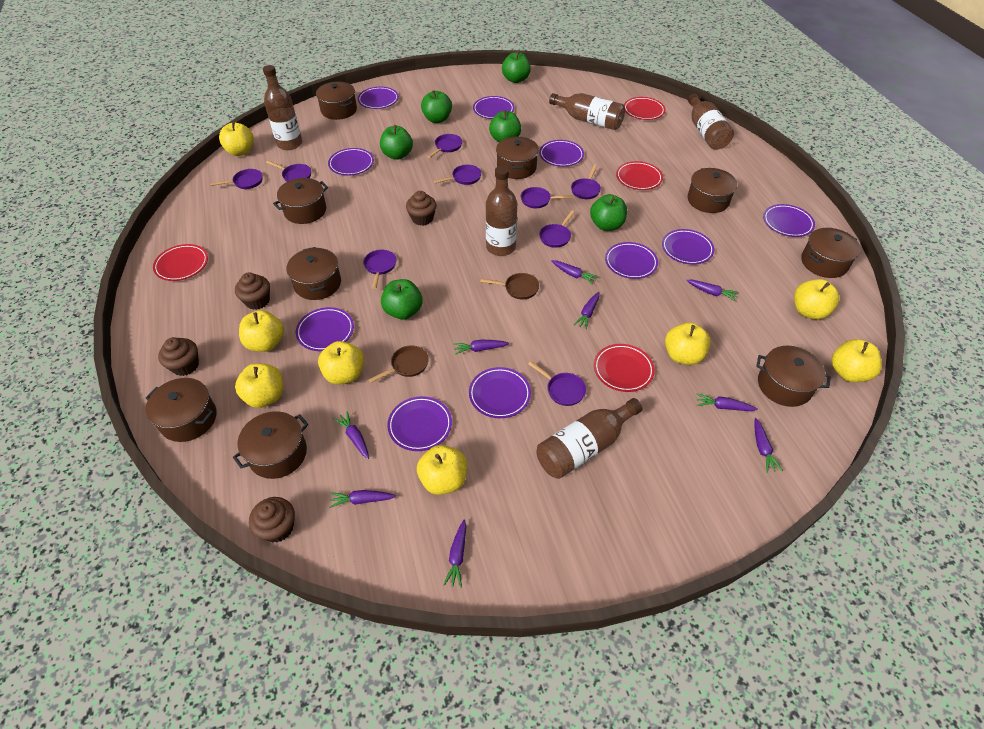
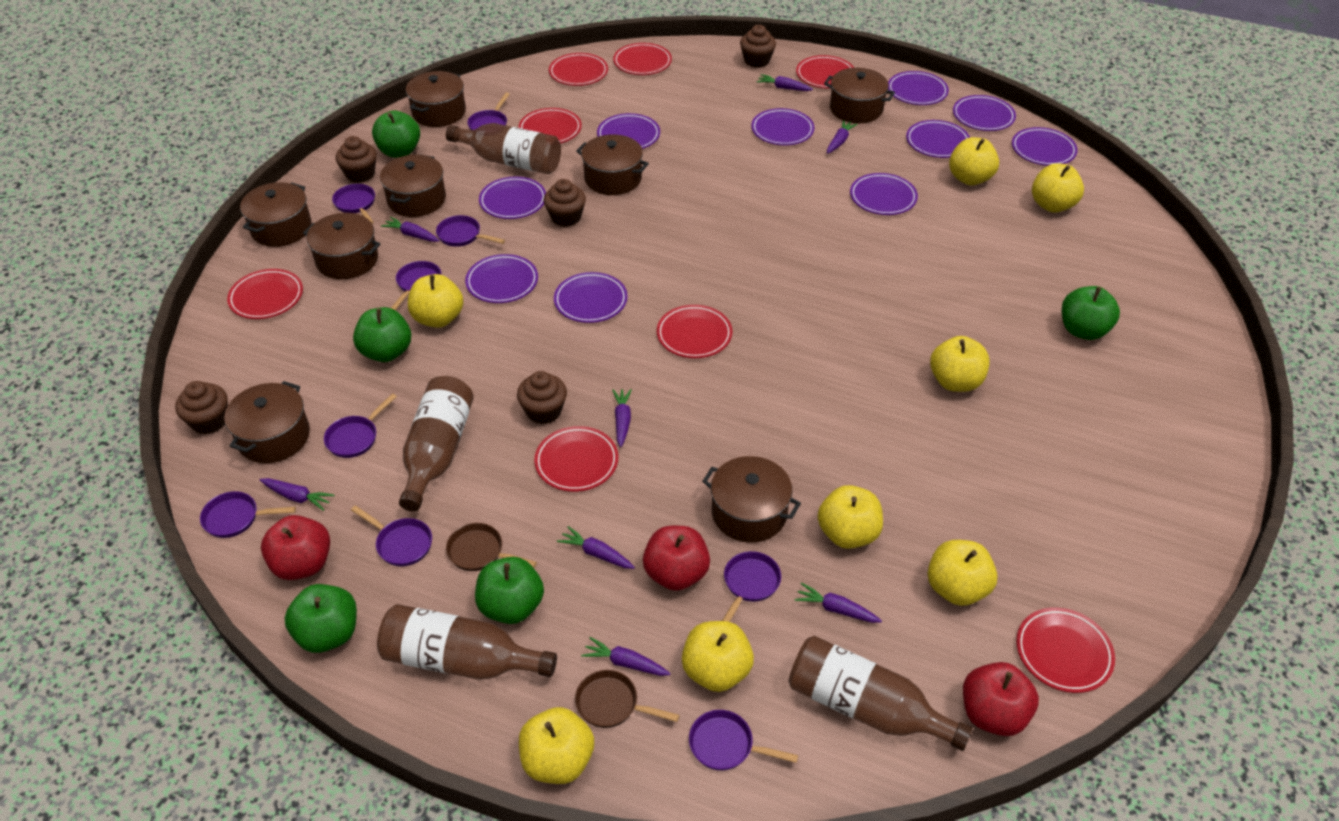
brown bottle: [263,65,302,150] [486,166,517,256] [536,398,643,479] [549,93,625,130] [688,93,734,150] = 5 -> [377,604,557,680] [399,376,474,512] [446,123,561,174] [789,636,973,751] = 4
brown cupcake: [158,337,199,376] [235,273,270,310] [249,497,295,542] [406,191,436,226] = 4 -> [175,381,228,435] [336,136,377,183] [517,371,567,424] [543,179,586,227] [740,25,776,68] = 5
brown pot: [146,378,216,442] [233,411,308,479] [273,178,328,224] [287,247,341,300] [316,82,357,120] [496,136,539,179] [688,168,737,213] [756,346,831,407] [801,228,861,278] = 9 -> [224,381,310,463] [240,182,312,247] [303,213,381,279] [380,155,446,217] [406,71,466,127] [576,135,649,195] [702,456,801,543] [824,68,895,123] = 8
green apple: [380,125,413,160] [381,279,423,319] [421,90,452,123] [489,110,521,142] [502,51,531,83] [590,194,627,231] = 6 -> [285,584,357,653] [353,307,411,362] [372,111,420,158] [475,557,544,624] [1062,286,1120,340] = 5
purple carrot: [329,490,396,508] [334,411,369,459] [443,520,466,588] [454,340,509,355] [551,260,598,284] [574,292,600,329] [686,280,739,301] [697,393,758,411] [754,418,783,473] = 9 -> [260,478,335,511] [381,216,440,242] [557,526,635,569] [581,637,671,676] [612,389,632,447] [757,74,813,91] [794,583,882,623] [827,120,858,154] = 8
red apple: none = 0 -> [261,515,330,580] [643,526,710,591] [963,662,1039,736] = 3
red plate: [153,244,208,281] [594,344,655,392] [616,161,663,190] [624,97,665,120] = 4 -> [227,269,303,319] [519,108,582,143] [534,426,618,492] [549,53,608,86] [613,43,672,75] [657,305,732,358] [796,55,854,89] [1016,607,1115,693] = 8

